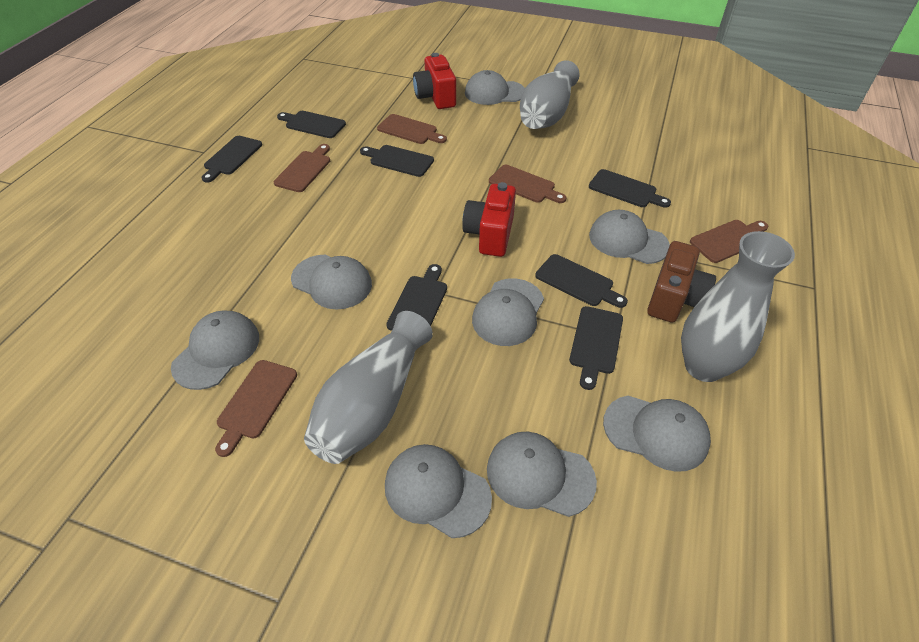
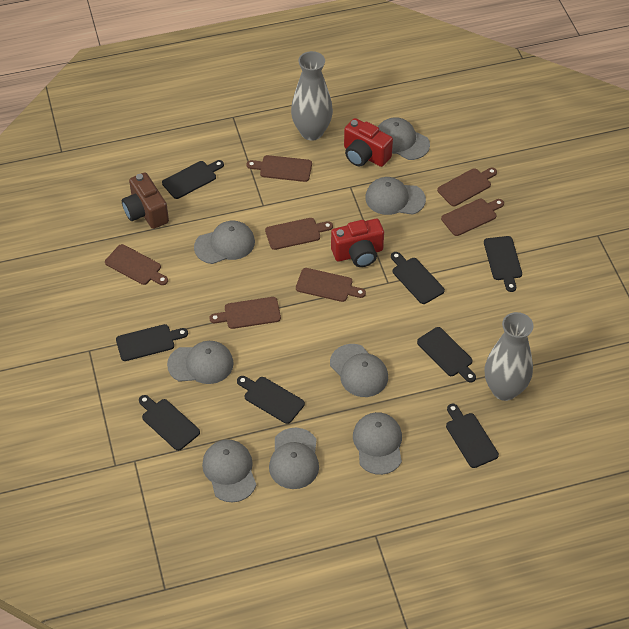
black cutting board: [202,136,262,183] [277,111,346,138] [360,145,434,177] [386,264,447,331] [535,254,628,308] [569,306,623,390] [589,169,671,208] = 7 -> [116,324,188,361] [139,395,200,451] [162,160,224,199] [237,376,305,424] [391,252,445,304] [417,327,476,382] [446,404,499,468] [484,236,522,292] = 8
brown cutting board: [215,360,297,457] [274,144,330,192] [377,114,447,144] [489,165,566,203] [690,220,768,263] = 5 -> [105,244,168,285] [210,297,281,329] [247,155,312,182] [265,218,333,250] [296,268,366,302] [437,168,497,206] [441,199,504,236] = 7
grey vase: [304,311,433,464] [520,60,580,129] [681,231,795,382] = 3 -> [291,51,333,141] [484,312,534,401] = 2

